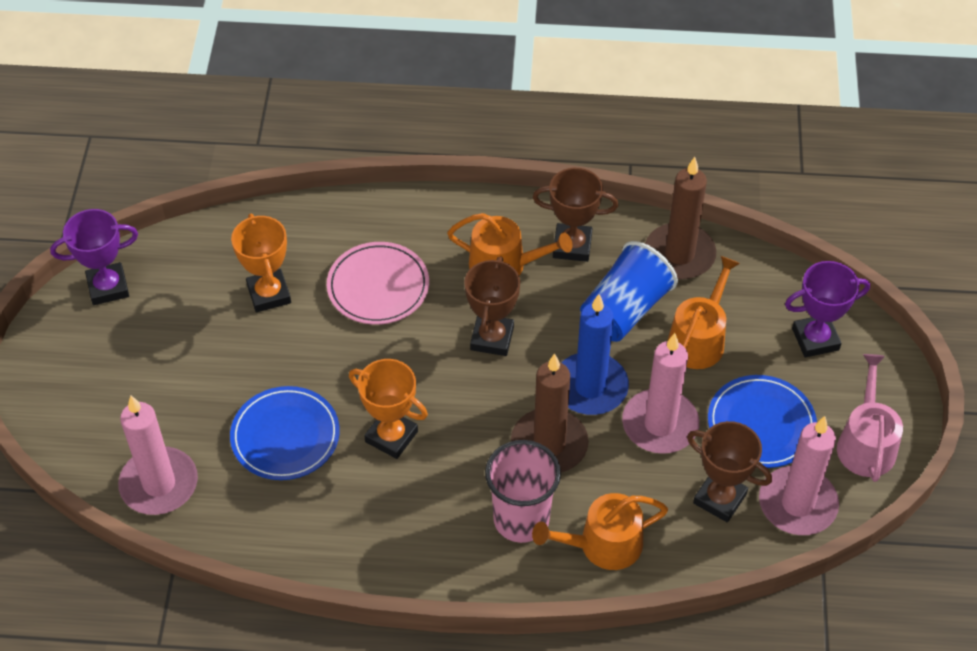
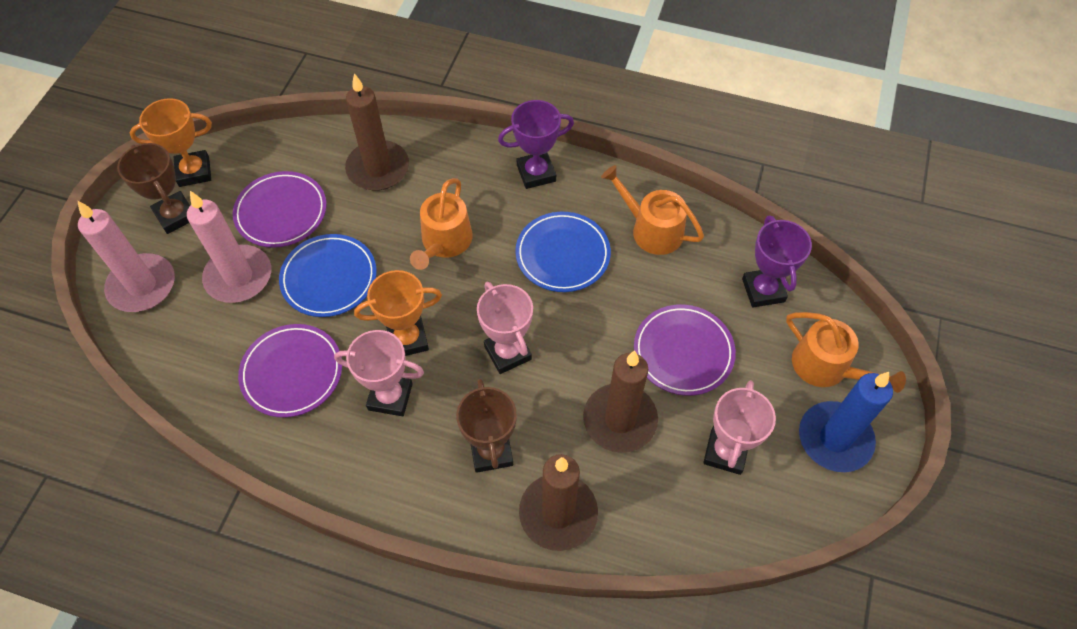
blue cup: [580,241,678,342] = 1 -> none = 0
brown candle: [511,354,589,472] [645,157,716,279] = 2 -> [345,73,409,191] [519,454,598,551] [583,350,658,453] = 3
brown trophy: [464,256,520,356] [533,168,618,262] [687,421,772,522] = 3 -> [117,143,190,234] [456,378,517,473] = 2
pink candle: [118,396,198,515] [622,333,699,454] [759,416,839,535] = 3 -> [78,201,175,312] [187,191,271,303] = 2
pink cup: [485,440,561,543] = 1 -> none = 0
pink plate: [327,242,429,325] = 1 -> none = 0
pink trophy: none = 0 -> [334,330,424,416] [477,282,533,374] [703,380,776,475] = 3
pink watering can: [837,354,903,482] = 1 -> none = 0
purple plate: none = 0 -> [233,171,326,248] [238,324,342,417] [634,304,736,396] = 3

